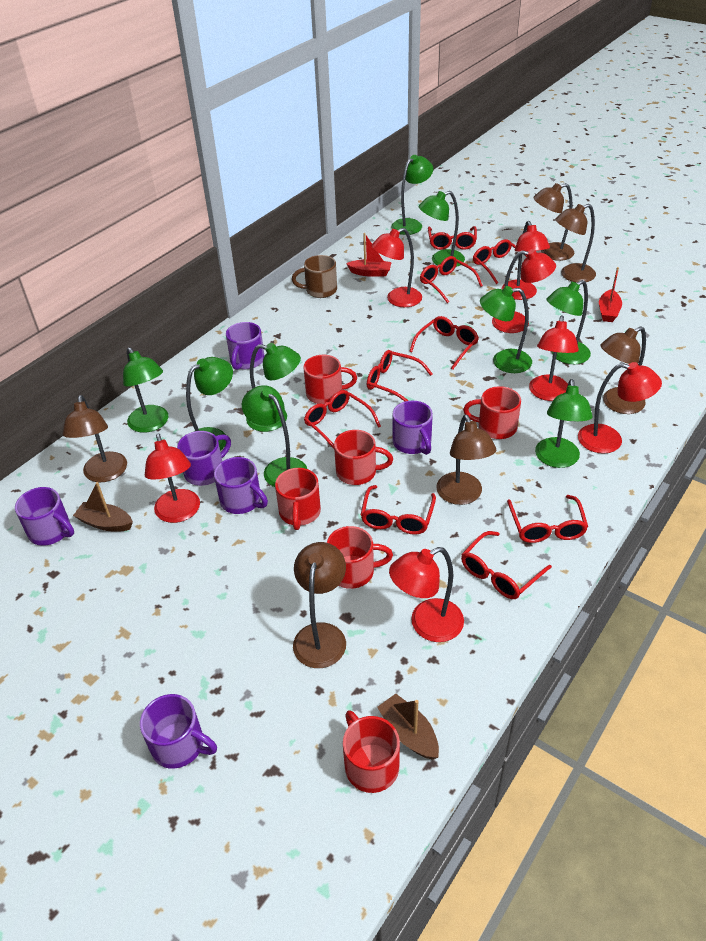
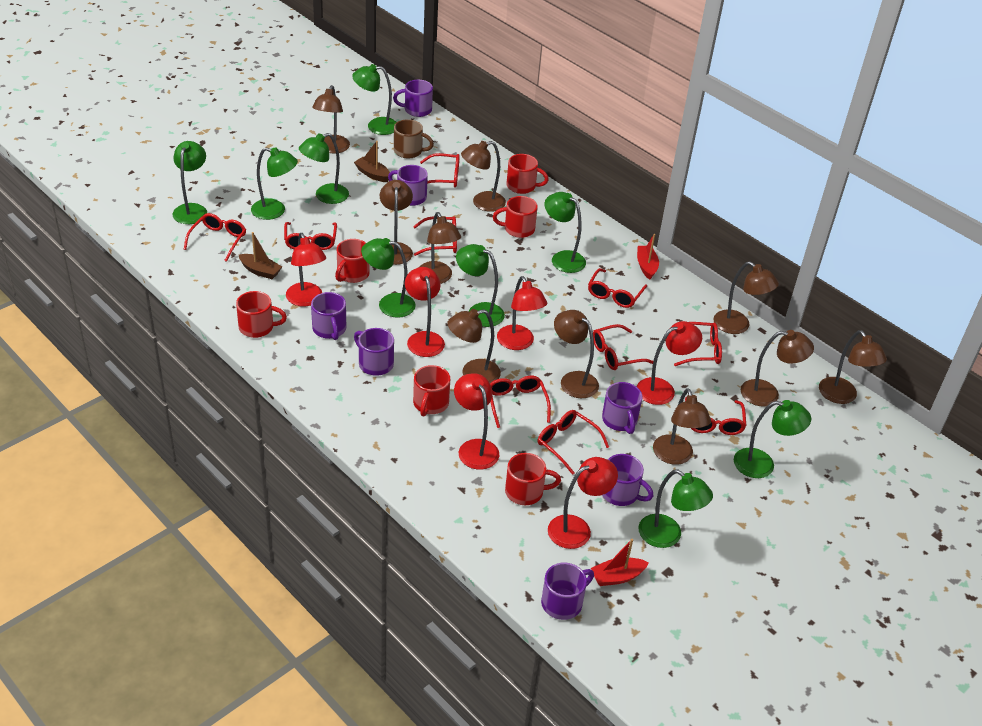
brown lamp: [63,395,127,482] [293,542,346,668] [436,415,496,505] [533,183,574,261] [555,204,596,283] [601,326,646,414] = 6 -> [312,85,350,154] [380,180,413,265] [419,212,461,284] [448,309,501,383] [461,141,506,212] [554,310,599,398] [653,388,711,465] [713,262,779,334] [741,330,814,407] [819,330,887,404] = 10
purple mug: [15,487,74,546] [140,694,217,769] [177,431,231,486] [214,457,268,514] [226,322,264,370] [392,401,433,455] = 6 -> [311,292,346,340] [354,328,394,376] [388,165,428,206] [393,80,433,117] [541,562,594,620] [602,382,642,434] [602,454,653,506] = 7
red glasses: [304,390,381,449] [361,485,436,535] [367,350,433,402] [409,316,479,370] [420,256,483,303] [428,226,477,250] [461,531,552,599] [473,239,527,284] [507,495,588,543] = 9 -> [184,213,246,262] [284,222,337,250] [413,216,457,256] [420,153,460,188] [490,376,551,428] [538,410,609,475] [588,268,647,308] [593,324,653,370] [674,322,722,366] [685,397,747,435] = 10
red lamp: [145,433,200,523] [372,228,422,307] [389,547,464,642] [492,249,556,333] [502,221,550,300] [529,315,579,401] [578,362,662,454] = 7 -> [286,233,326,307] [405,267,445,357] [454,373,499,470] [497,276,547,350] [548,457,618,549] [637,321,702,405] = 6

